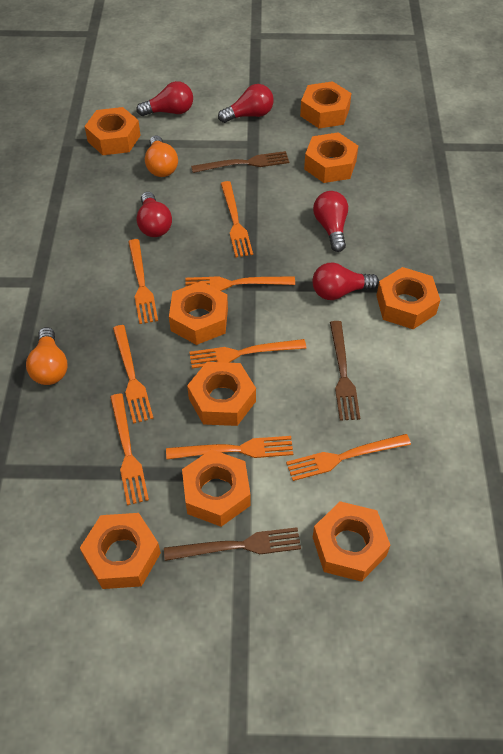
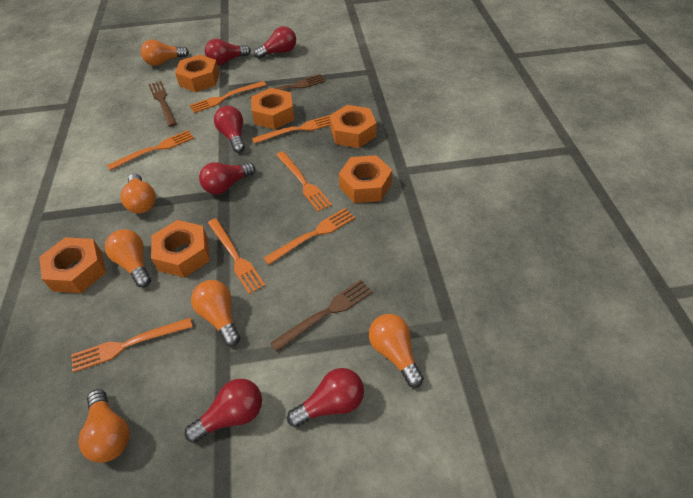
orange fork: [110,393,149,505] [113,325,154,424] [128,239,158,324] [166,436,293,459] [185,276,295,291] [189,339,306,368] [221,181,253,257] [286,434,411,481] = 8 -> [71,318,193,372] [107,130,194,171] [189,81,266,113] [208,218,266,294] [252,115,330,144] [263,208,355,265] [276,151,332,212] = 7
orange light bulb: [26,327,68,385] [145,135,178,177] = 2 -> [78,389,130,463] [105,229,151,287] [120,173,156,214] [140,39,189,66] [191,280,240,346] [369,314,424,388] = 6
orange nut: [80,513,161,589] [85,107,141,155] [169,281,228,345] [182,449,251,527] [187,362,256,426] [300,81,351,128] [304,132,358,183] [313,501,390,582] [376,267,440,329] = 9 -> [39,237,106,293] [151,220,210,278] [175,55,220,92] [251,88,294,129] [330,105,376,148] [339,155,392,203] = 6
red light bulb: [136,81,193,116] [136,192,172,237] [218,84,274,123] [312,263,379,300] [313,191,348,252] = 5 -> [184,379,262,443] [199,162,255,195] [205,39,251,65] [214,106,245,153] [254,26,296,59] [287,368,364,428] = 6

